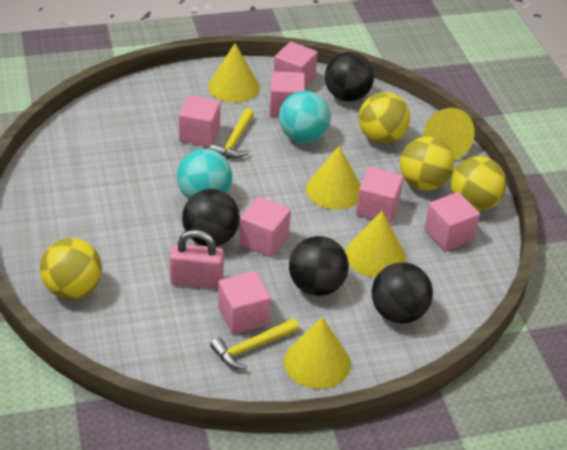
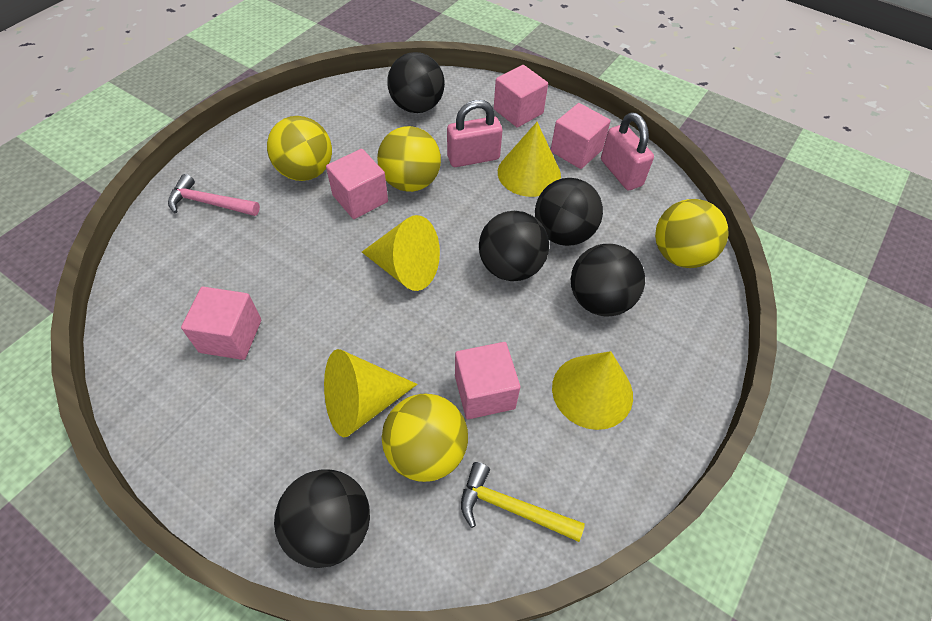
black ball: [182,189,240,246] [289,236,349,296] [325,52,374,102] [372,262,433,324] = 4 -> [274,469,370,568] [387,52,445,113] [479,211,549,281] [535,178,603,246] [571,244,645,316] = 5
pink cube: [179,95,221,147] [218,271,271,335] [239,196,291,257] [270,71,305,117] [274,42,318,87] [356,167,403,224] [424,192,480,251] = 7 -> [181,287,261,360] [326,149,388,219] [455,342,520,419] [494,65,548,128] [551,103,611,169] = 5
pink hammer: none = 0 -> [168,174,260,216] = 1
pink padlock: [170,230,224,289] = 1 -> [447,100,502,167] [601,112,654,190] = 2
turquoise ball: [177,149,232,199] [279,91,331,143] = 2 -> none = 0
yellow cone: [208,43,260,102] [284,317,351,389] [306,145,361,210] [345,211,406,278] [423,108,475,161] = 5 -> [324,349,417,437] [362,215,440,291] [498,122,561,197] [552,351,633,430] = 4
yellow hammer: [210,108,254,158] [210,318,299,370] = 2 -> [461,462,585,542] = 1

